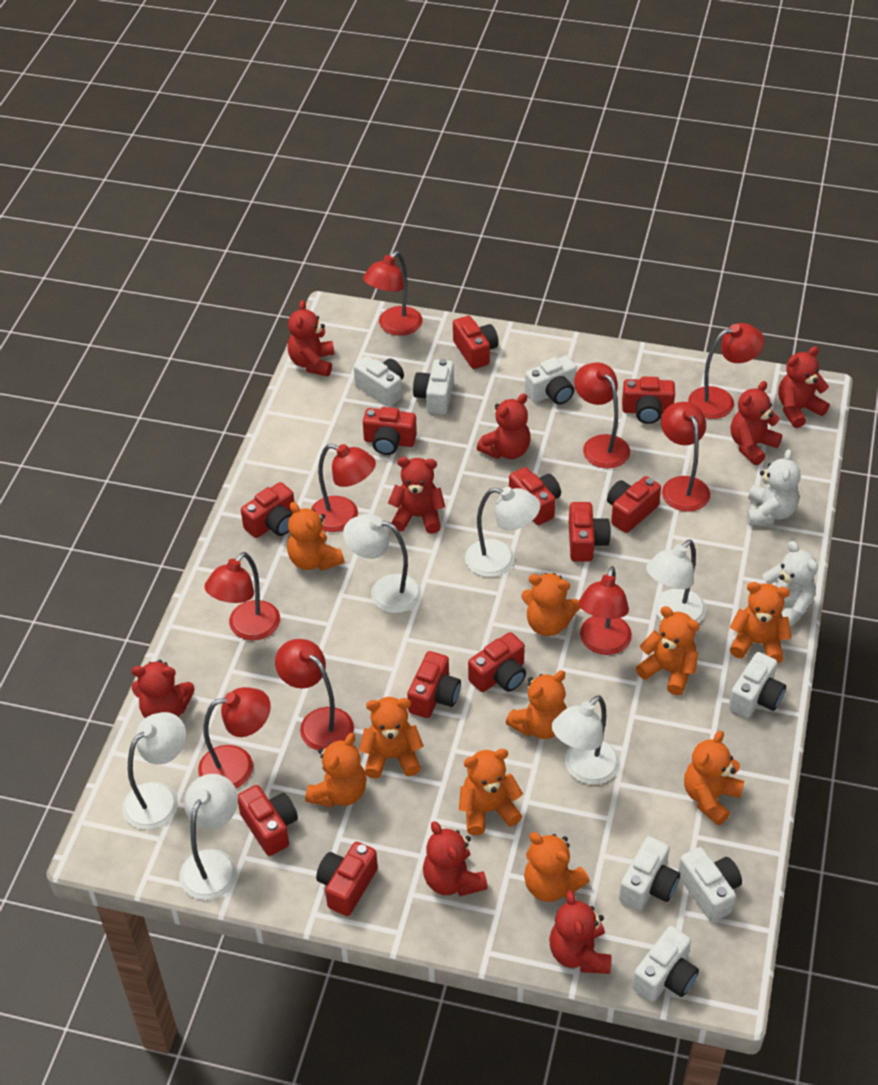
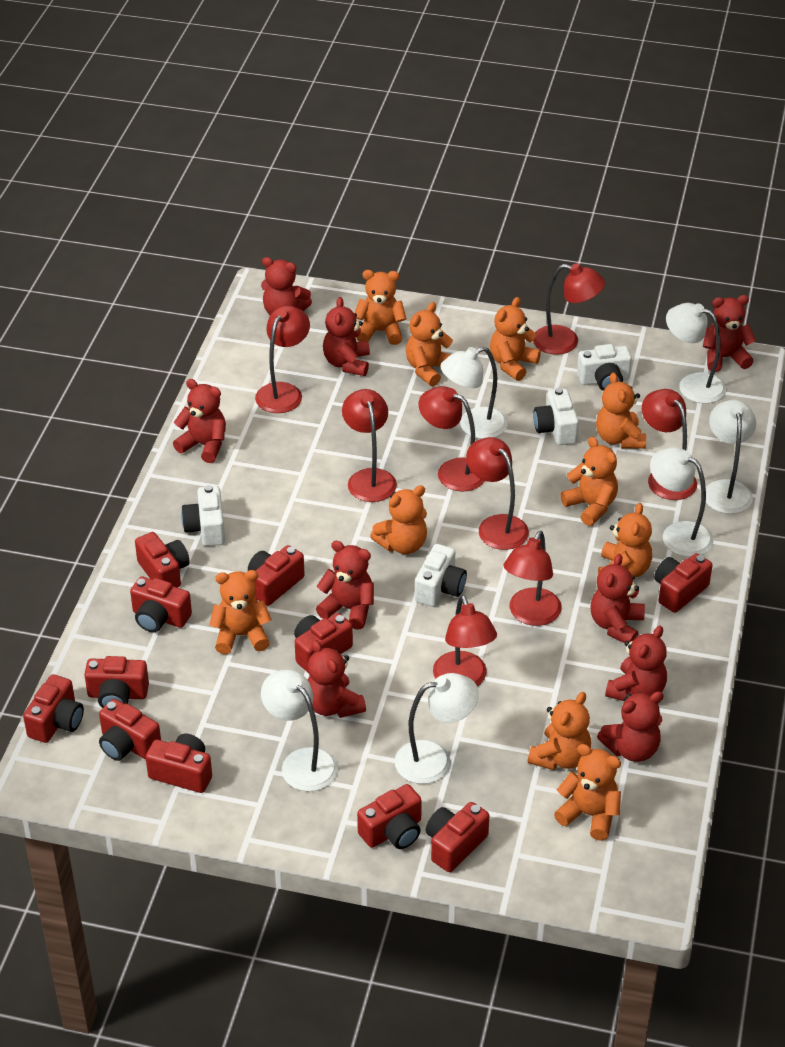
red lamp: [198,687,271,788] [205,552,280,640] [275,639,354,750] [311,444,376,532] [363,251,422,336] [574,362,630,469] [579,566,632,655] [661,402,710,512] [688,323,764,419] = 9 -> [255,306,310,413] [342,389,397,502] [419,386,484,491] [433,595,497,686] [466,437,529,550] [504,531,562,626] [533,263,605,355] [642,389,697,500] = 8
red teddy bear: [132,660,194,718] [288,300,334,377] [388,457,445,534] [423,821,488,896] [477,393,531,459] [549,890,611,974] [731,381,782,465] [778,346,829,428] = 8 -> [173,379,226,463] [261,257,312,315] [308,640,366,718] [316,541,374,630] [323,297,370,376] [590,554,645,643] [597,691,663,762] [605,626,667,701] [703,295,756,372] = 9
white camera: [354,356,404,407] [413,359,454,414] [525,356,577,405] [619,836,680,910] [632,926,699,1002] [678,847,742,922] [729,652,786,718] = 7 -> [181,485,225,546] [415,544,467,607] [533,388,579,445] [577,344,632,391] = 4
white teddy bear: [747,449,801,525] [763,541,818,626] = 2 -> none = 0

